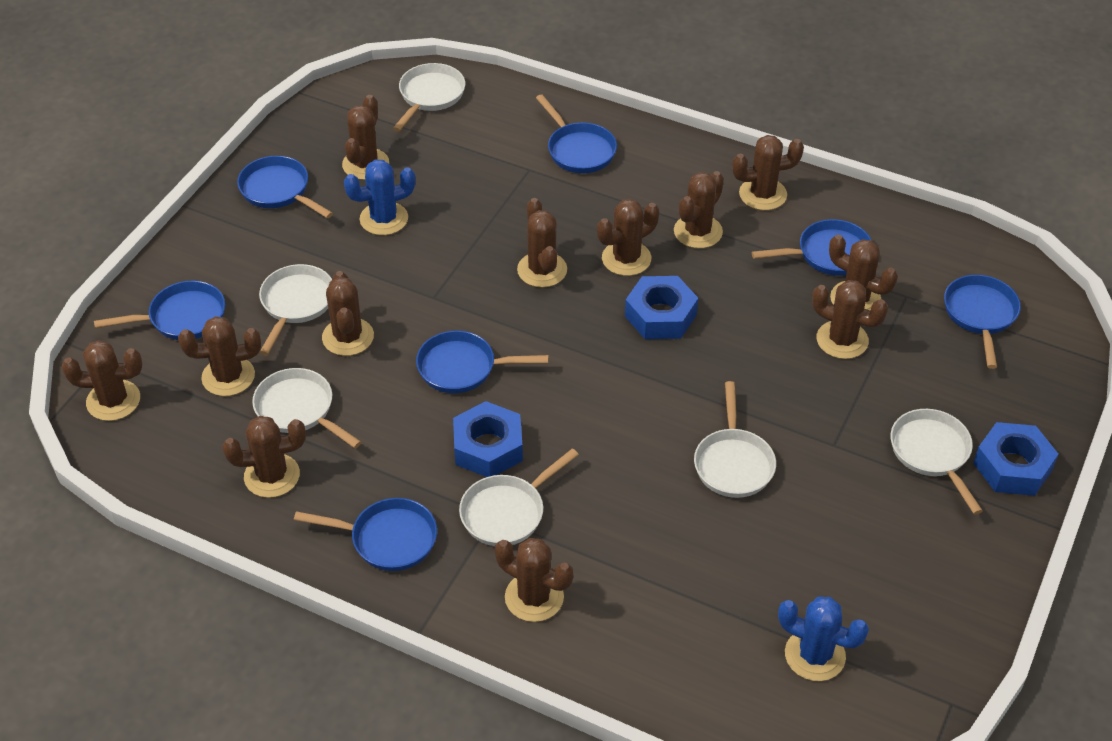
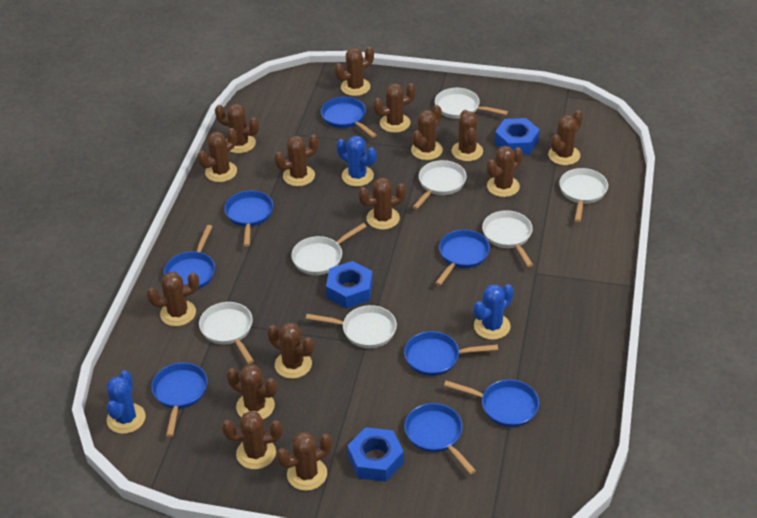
blue cactus: [344,160,415,235] [778,597,869,681] = 2 -> [107,370,146,434] [337,136,377,187] [473,284,514,340] = 3
blue pan: [94,281,225,340] [237,156,333,218] [294,498,437,571] [416,331,549,393] [536,94,617,173] [752,219,871,276] [944,275,1021,369] = 7 -> [151,362,208,437] [164,225,215,289] [224,190,273,247] [321,97,377,138] [404,331,498,376] [404,403,476,475] [435,230,490,286] [444,379,539,427] = 8
brown cactus: [62,340,142,421] [178,316,261,396] [222,416,306,498] [322,271,374,356] [342,95,389,180] [495,538,573,622] [517,198,567,288] [597,199,659,276] [674,171,724,248] [732,135,804,210] [812,280,888,359] [829,235,898,311] = 12 -> [147,272,199,326] [198,128,237,182] [215,104,259,153] [222,411,282,469] [227,364,277,419] [267,322,314,379] [274,135,319,186] [276,432,332,491] [335,47,374,96] [358,178,406,230] [373,83,416,133] [411,105,443,160] [452,110,483,161] [487,146,523,197] [548,110,583,165] = 15
white pan: [252,368,361,448] [259,264,332,355] [393,63,465,132] [459,448,579,546] [694,381,776,498] [891,409,983,515] = 6 -> [199,302,254,364] [291,223,367,275] [306,305,397,348] [413,160,467,209] [435,88,508,119] [482,210,533,267] [559,168,608,222] = 7

